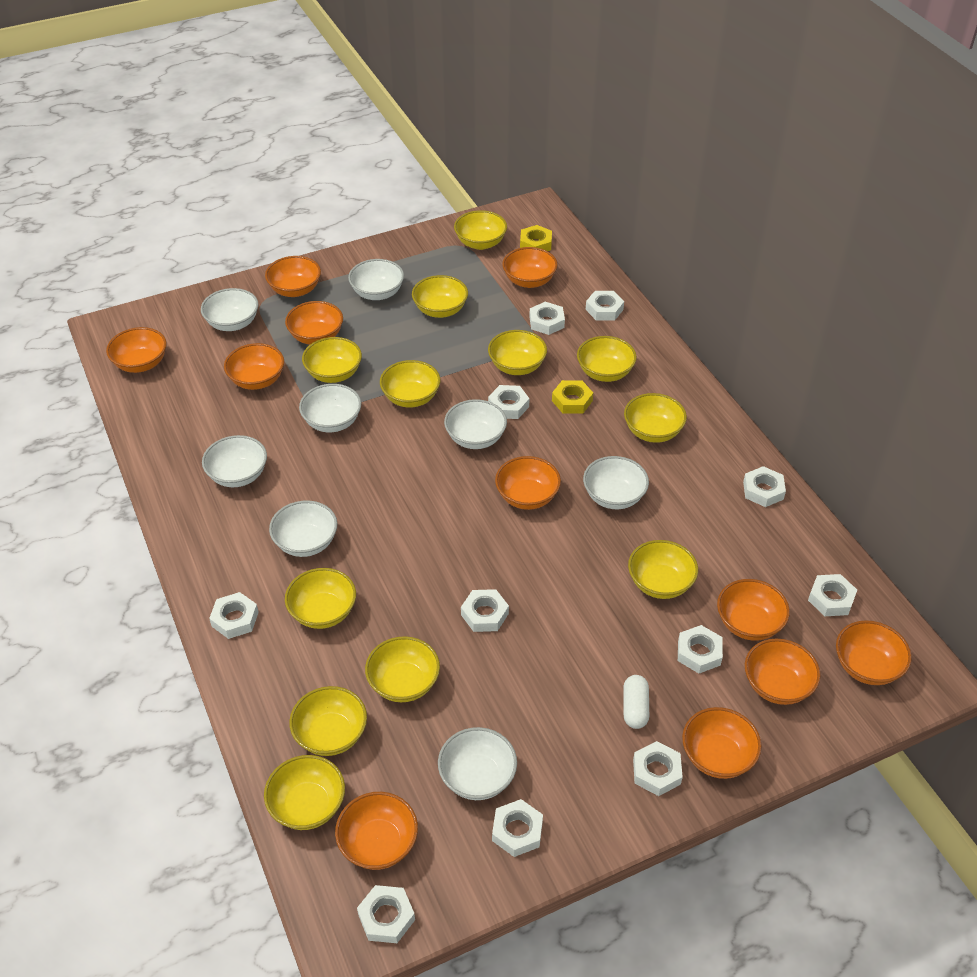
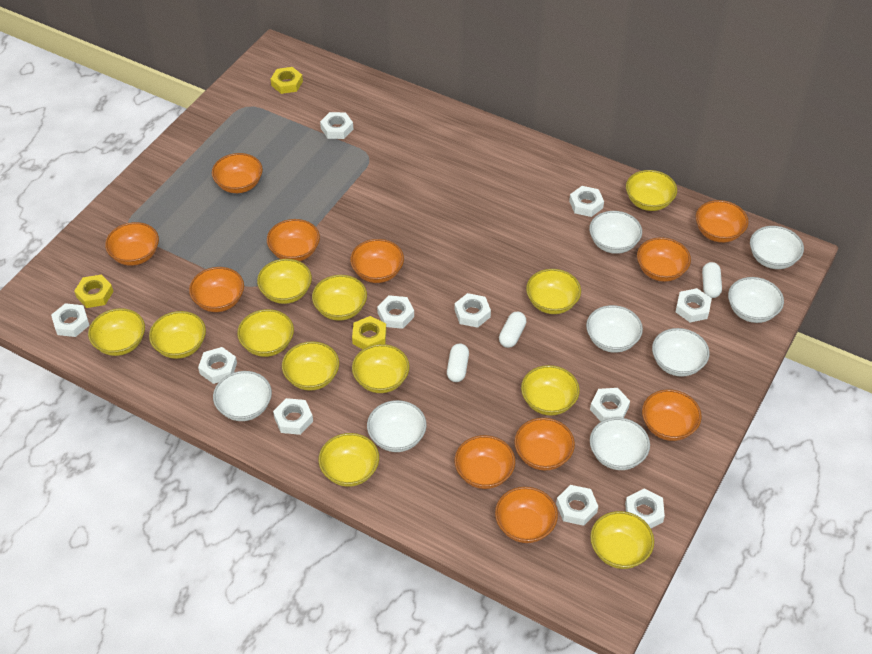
white capsule: [623,675,649,729] = 1 -> [447,343,469,382] [499,312,527,348] [702,262,722,298] = 3
yellow nut: [520,225,552,251] [552,380,593,414] = 2 -> [74,275,114,308] [271,67,303,94] [352,316,386,349] = 3

